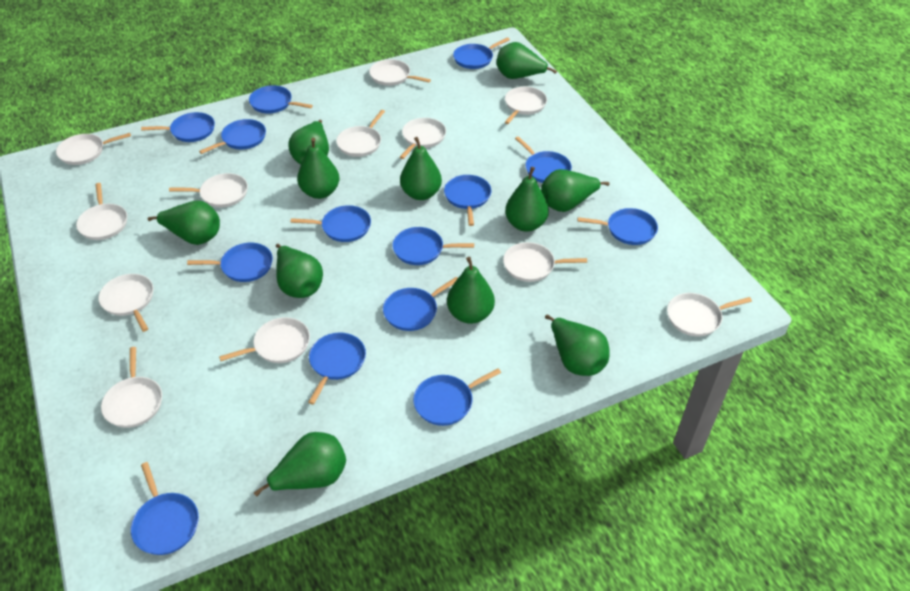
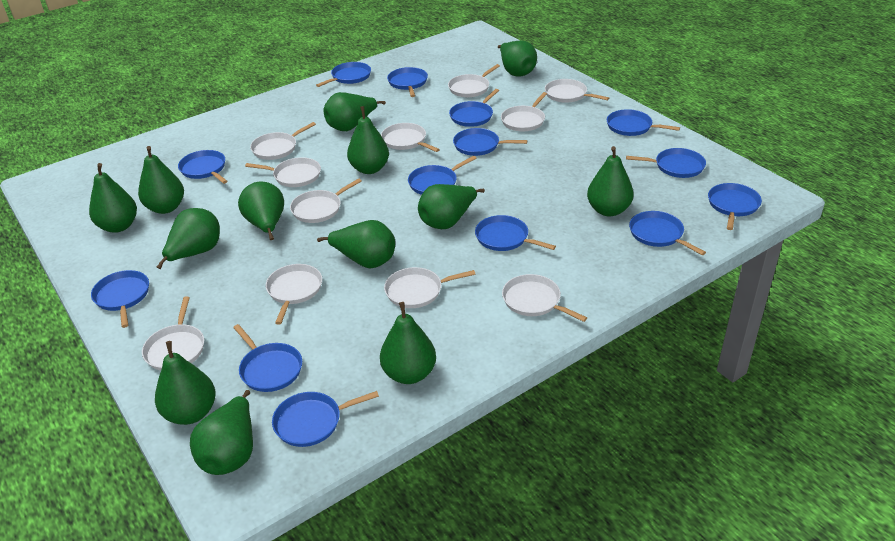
green pear: [147,201,220,245] [254,432,346,496] [276,244,323,298] [288,120,329,164] [297,138,339,199] [400,137,442,200] [447,257,495,324] [497,42,557,79] [505,167,549,232] [541,169,610,212] [545,314,610,376] = 11 -> [89,163,137,233] [138,146,184,214] [155,341,216,425] [157,208,220,269] [190,390,253,475] [238,181,284,240] [317,220,395,268] [323,92,386,131] [347,106,389,174] [380,302,436,384] [418,184,485,229] [498,41,537,77] [587,146,634,216] = 13
white pan: [56,133,131,165] [76,183,127,240] [98,274,154,332] [101,347,162,428] [169,173,248,207] [219,317,310,363] [336,110,385,157] [369,59,431,86] [400,118,446,159] [503,242,587,282] [505,87,547,124] [667,293,752,336] = 12 -> [142,297,204,370] [245,157,321,187] [250,122,316,160] [266,264,322,325] [290,178,362,223] [381,123,440,152] [384,267,476,308] [448,64,500,97] [501,92,547,131] [502,274,587,322] [545,79,609,103] = 11

